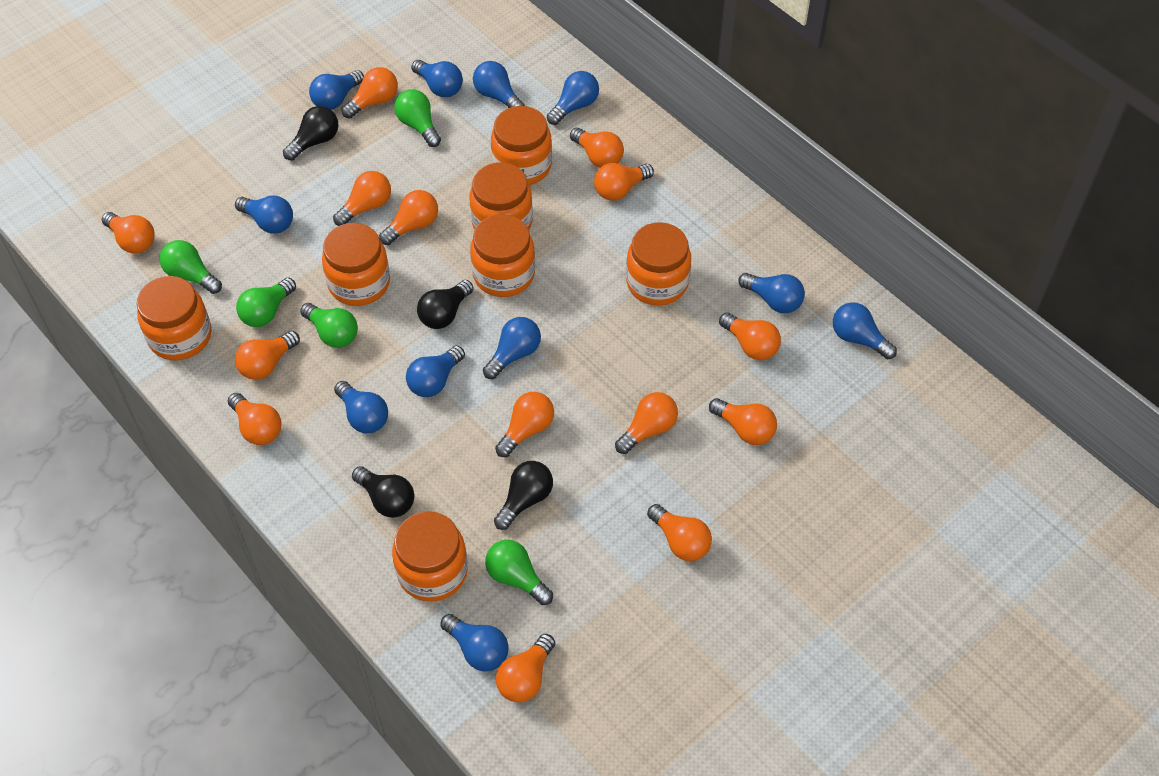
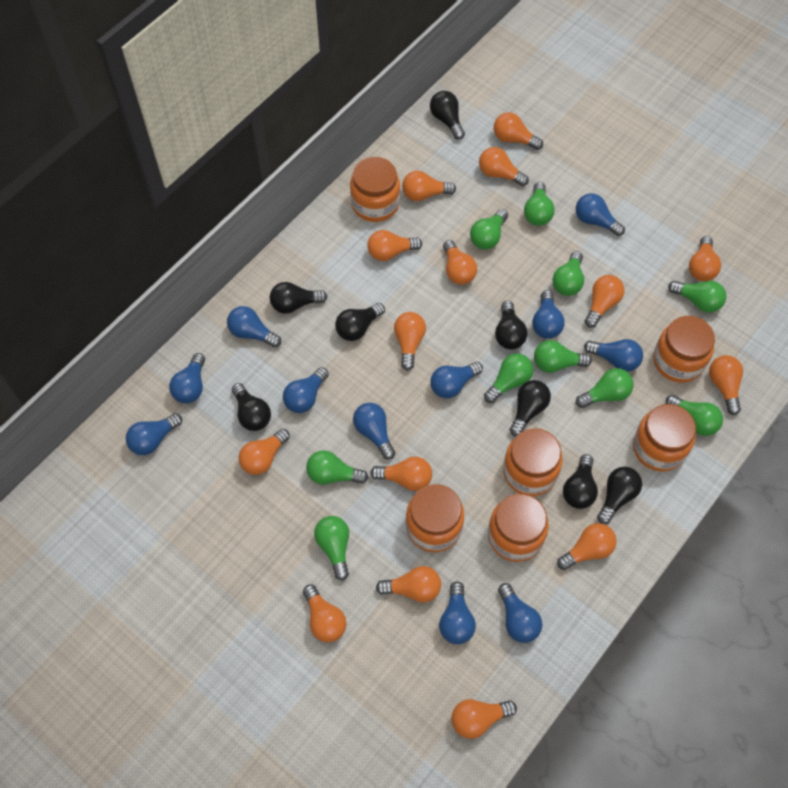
black light bulb: [283,106,339,161] [352,466,414,518] [417,280,474,329] [494,461,553,530] = 4 -> [232,383,271,431] [270,282,328,314] [335,303,385,341] [430,91,465,140] [495,301,528,349] [510,380,551,436] [563,454,598,509] [597,467,642,524] = 8
green light bulb: [160,240,222,294] [236,278,296,327] [300,303,358,348] [394,89,441,147] [485,540,553,605] = 5 -> [306,450,368,485] [314,516,349,581] [470,209,508,249] [484,353,533,403] [524,182,555,226] [534,340,592,373] [552,251,584,296] [576,368,634,408] [666,395,723,436] [668,281,726,313] = 10
orange jar: [137,276,211,360] [322,223,390,306] [392,511,468,602] [470,162,533,230] [470,214,535,297] [491,106,552,185] [626,222,691,305] = 7 -> [350,157,400,222] [406,484,464,552] [488,494,549,562] [503,428,563,496] [633,404,696,472] [653,316,715,383] = 6
orange light bulb: [102,212,155,254] [228,393,281,445] [235,331,300,380] [333,171,391,226] [341,67,398,119] [379,190,438,245] [495,392,554,457] [496,634,555,703] [570,128,624,168] [594,163,654,201] [615,392,678,454] [647,504,712,561] [709,398,777,445] [719,312,781,360] = 14 -> [239,429,290,475] [303,585,346,642] [367,230,422,261] [370,457,432,491] [376,566,441,603] [394,312,426,371] [402,171,456,201] [443,240,477,285] [452,699,517,739] [479,147,529,186] [494,112,543,150] [557,523,617,570] [585,275,625,328] [689,236,721,281] [709,355,743,415] = 15

